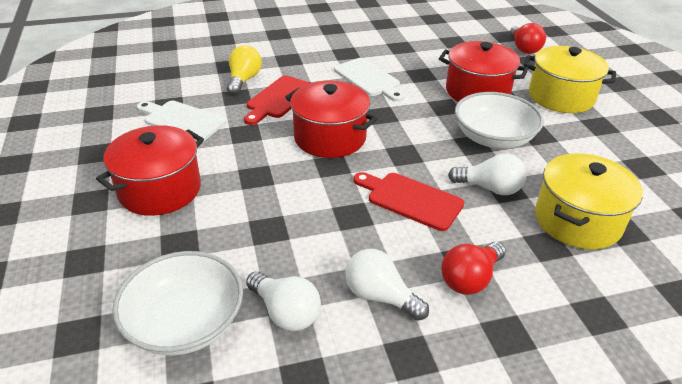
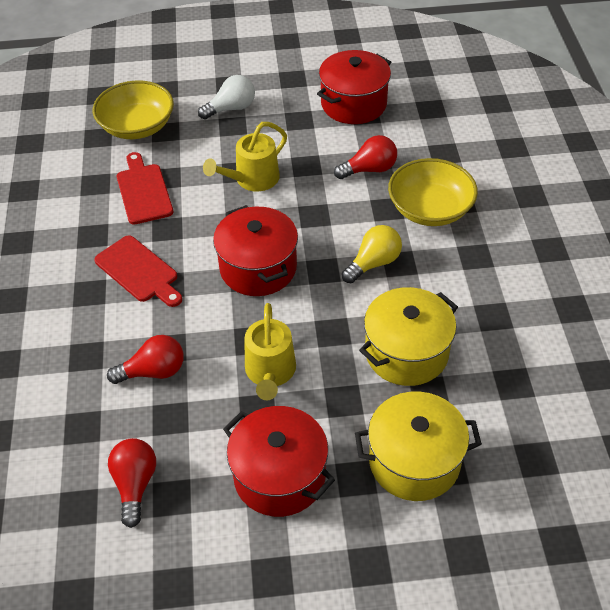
red light bulb: [442,241,506,295] [509,23,546,54] = 2 -> [107,335,184,384] [108,438,156,528] [334,135,397,179] = 3
white bowl: [112,251,243,355] [455,92,544,149] = 2 -> none = 0
white cutting board: [137,101,226,142] [334,58,404,102] = 2 -> none = 0
white light bulb: [246,272,321,331] [345,249,429,321] [448,153,527,195] = 3 -> [198,75,255,120] = 1
yellow bowl: none = 0 -> [93,80,174,139] [388,158,478,226] = 2
yellow watering can: none = 0 -> [203,122,287,191] [245,303,296,400] = 2

